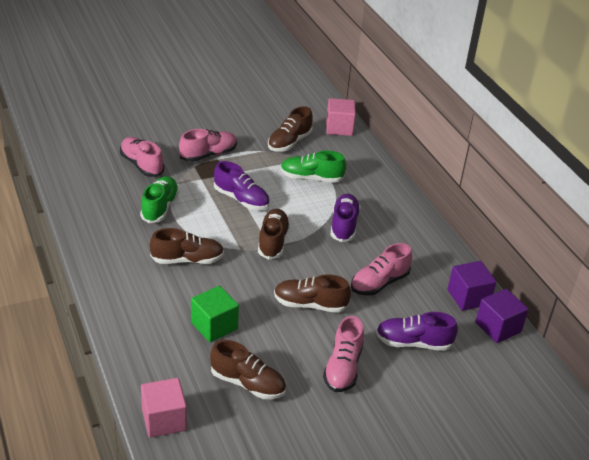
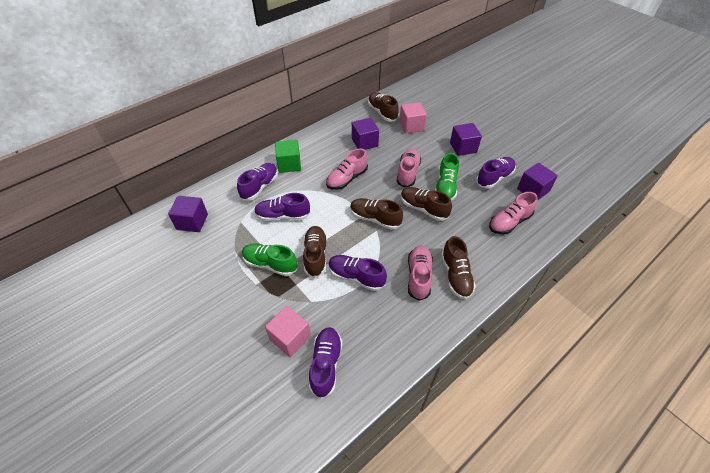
purple cube: [448,261,496,311] [475,289,529,343] = 2 -> [168,196,208,232] [352,118,379,150] [450,123,482,156] [517,163,558,201] = 4
purple shoe: [214,161,270,210] [331,194,361,242] [376,312,458,351] = 3 -> [237,163,278,201] [254,193,310,221] [309,327,342,399] [328,255,387,291] [476,157,516,189] = 5

